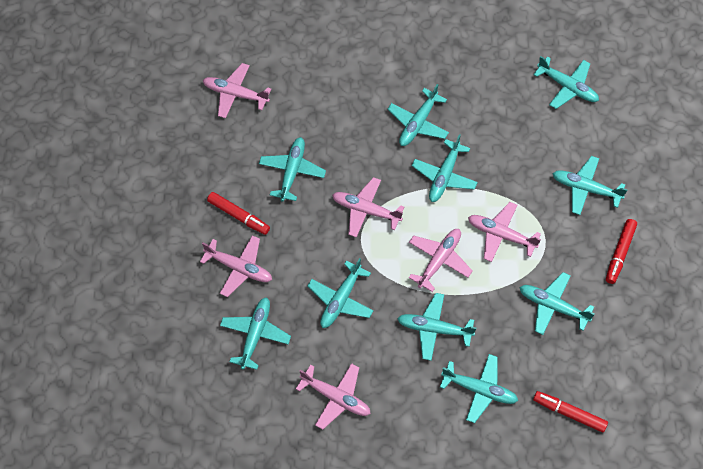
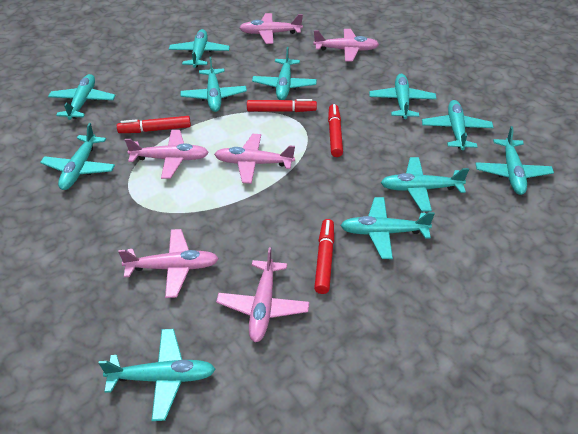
red marker: [207,192,270,235] [533,391,608,433] [606,219,637,284] = 3 -> [117,116,191,133] [247,99,317,112] [314,219,334,294] [328,104,343,157] = 4
turquoise plane: [220,297,291,370] [259,137,326,202] [307,258,374,328] [387,84,449,146] [397,293,476,361] [412,134,478,202] [440,354,518,423] [520,272,595,335] [533,56,599,109] [552,156,627,215] = 10 -> [40,123,115,190] [48,74,116,120] [98,329,216,421] [169,29,230,68] [180,57,247,112] [252,47,317,100] [340,197,435,259] [369,74,437,119] [381,157,469,211] [422,100,494,150] [475,126,554,195] = 11

